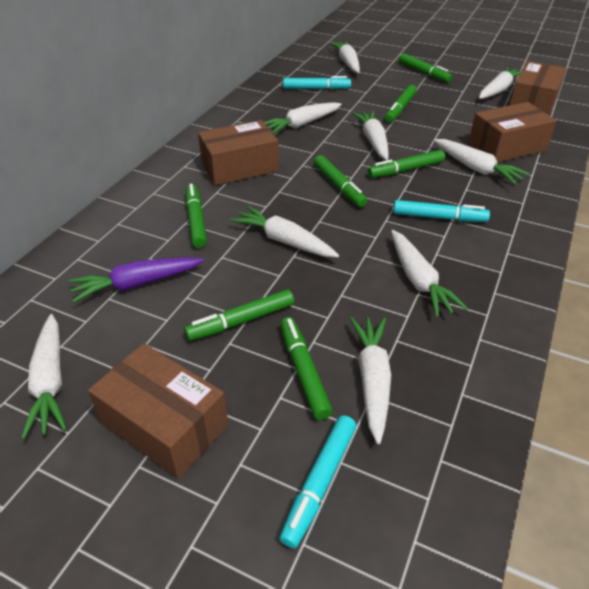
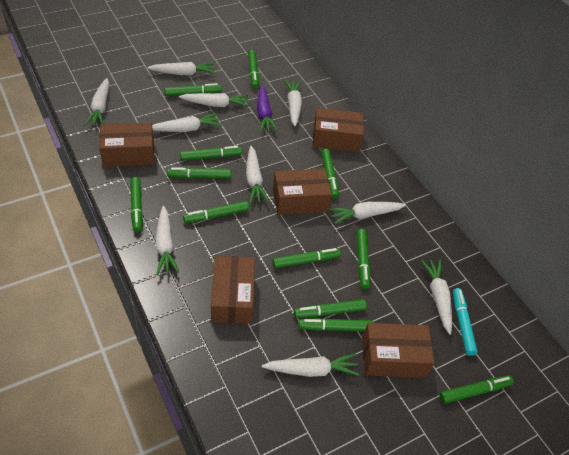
brown box: [88,343,228,479] [198,120,279,185] [468,102,557,162] [509,61,567,116] = 4 -> [99,123,155,167] [211,256,255,324] [273,169,332,215] [313,108,364,152] [362,323,435,378] = 5
green marker: [184,289,294,341] [186,184,207,248] [280,317,333,420] [314,155,368,207] [368,150,445,178] [385,85,417,122] [399,53,452,83] = 7 -> [130,177,143,232] [164,83,222,96] [167,167,231,178] [180,146,242,161] [183,201,249,223] [248,50,259,89] [273,248,341,268] [294,299,367,318] [298,318,373,331] [321,149,339,198] [356,229,370,289] [439,375,514,404] = 12
turquoise marker: [279,415,356,549] [283,76,351,89] [393,200,490,222] = 3 -> [453,288,478,356] = 1
white carrot: [21,314,67,439] [231,206,339,257] [264,102,342,134] [329,41,360,73] [350,317,391,444] [352,111,389,160] [391,230,468,317] [434,139,529,185] [479,67,521,99] = 9 -> [85,78,109,126] [147,62,216,75] [152,113,222,132] [155,206,179,275] [179,93,250,107] [246,146,270,204] [262,353,360,377] [284,80,302,126] [329,202,406,224] [420,259,452,335] = 10

